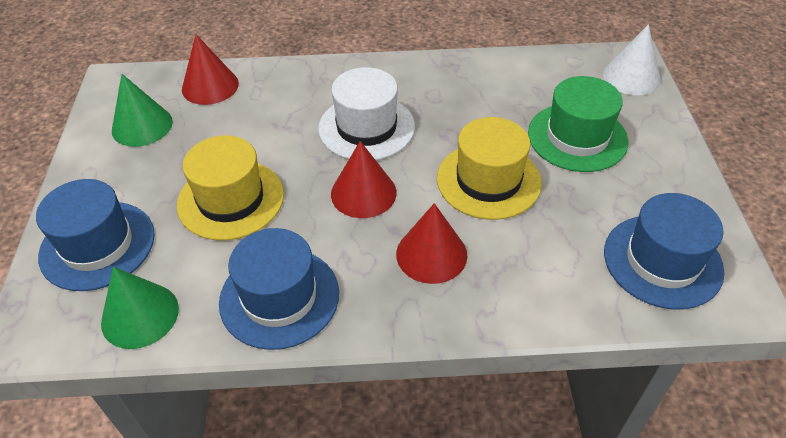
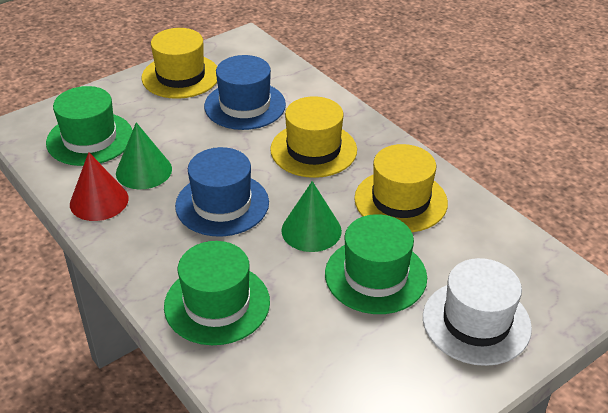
blue hat: [36,179,155,291] [219,228,339,350] [604,193,725,309] = 3 -> [175,147,269,236] [204,55,286,130] = 2
green hat: [528,76,628,172] = 1 -> [46,86,133,166] [164,241,270,345] [325,214,427,314] = 3
red cone: [182,35,239,105] [331,141,396,218] [396,203,467,284] = 3 -> [70,152,129,221] = 1
white cone: [603,24,661,95] = 1 -> none = 0
yellow hat: [177,135,284,240] [437,117,542,220] = 2 -> [142,28,217,99] [270,96,357,178] [354,144,448,232] = 3

